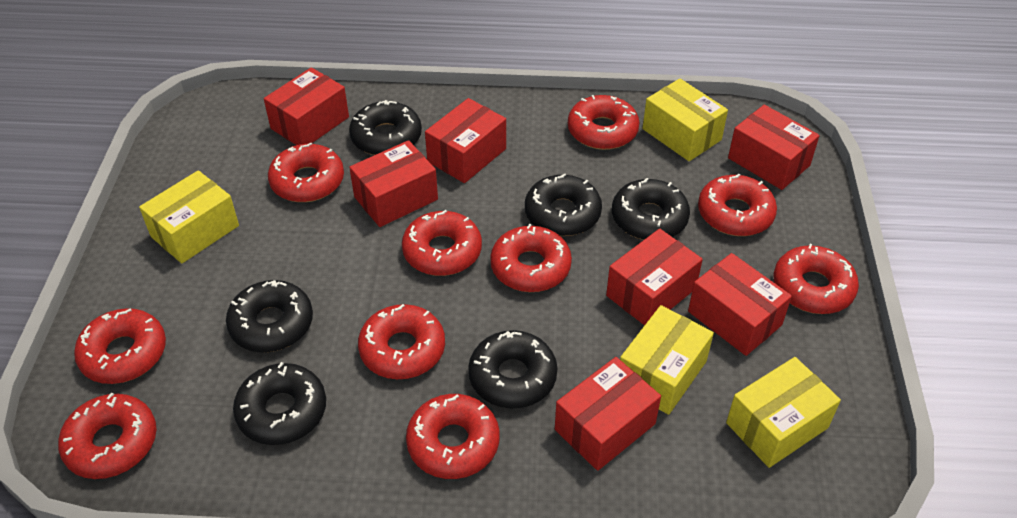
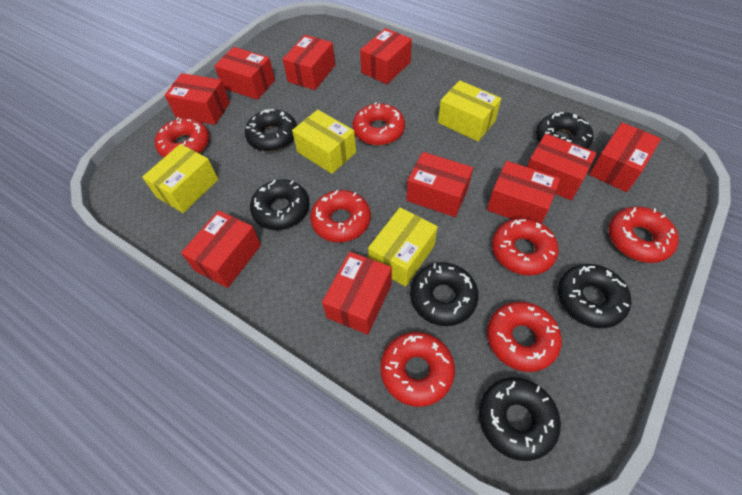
red box: [264,67,349,145] [349,140,438,227] [425,98,506,183] [555,357,661,471] [606,229,703,326] [688,253,792,356] [728,105,820,190] = 7 -> [165,73,230,125] [181,210,261,288] [214,47,275,100] [283,35,335,90] [322,252,392,335] [360,28,412,84] [406,152,473,217] [487,161,560,223] [527,133,597,200] [589,122,661,192] = 10
red donut: [58,392,157,479] [74,308,166,384] [268,143,344,202] [358,304,445,379] [402,210,482,276] [406,394,500,479] [490,224,572,292] [568,95,640,150] [698,174,777,236] [773,244,859,314] = 10 -> [155,117,210,157] [310,190,371,242] [352,102,405,145] [380,332,455,407] [487,302,562,372] [492,218,558,275] [608,206,679,263] = 7

